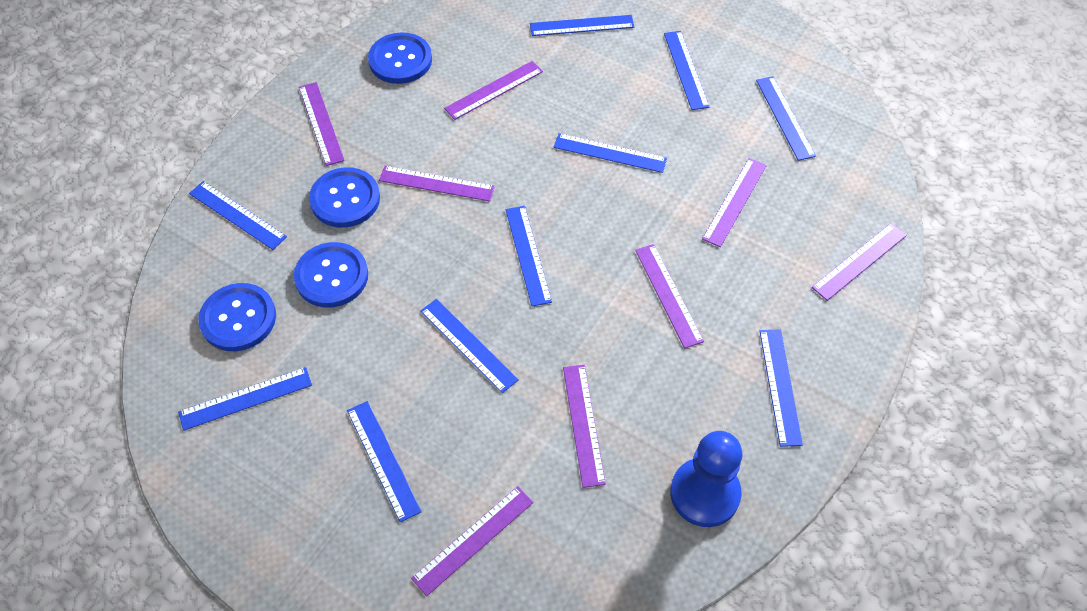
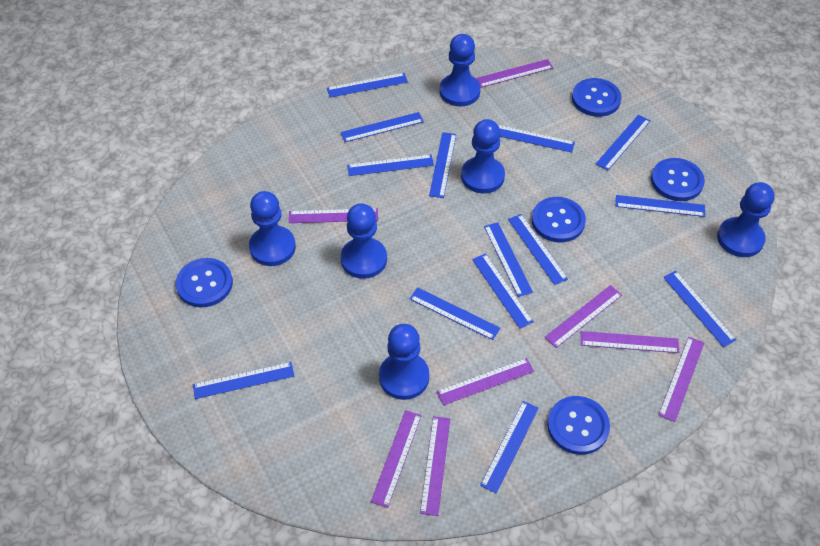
blue button: [199,283,276,351] [294,242,368,308] [309,167,380,228] [368,32,432,84] = 4 -> [176,258,233,307] [532,197,586,242] [547,396,610,455] [572,78,621,117] [651,158,705,201] = 5
blue pawn: [670,431,742,527] = 1 -> [249,191,296,266] [341,203,387,279] [379,324,429,400] [440,34,480,106] [461,119,505,193] [717,182,775,257] = 6
blue ruler: [178,367,312,431] [189,181,287,250] [347,401,422,522] [420,299,519,393] [506,206,552,307] [530,15,634,36] [554,133,667,173] [664,31,709,110] [756,76,816,161] [760,329,803,447] = 10 -> [193,362,294,399] [327,73,408,97] [341,112,424,142] [347,155,434,176] [409,287,500,340] [429,132,456,198] [472,253,533,329] [480,401,539,493] [484,222,533,297] [498,125,575,152] [508,214,568,285] [596,115,651,171] [616,195,705,217] [663,271,736,347] = 14

